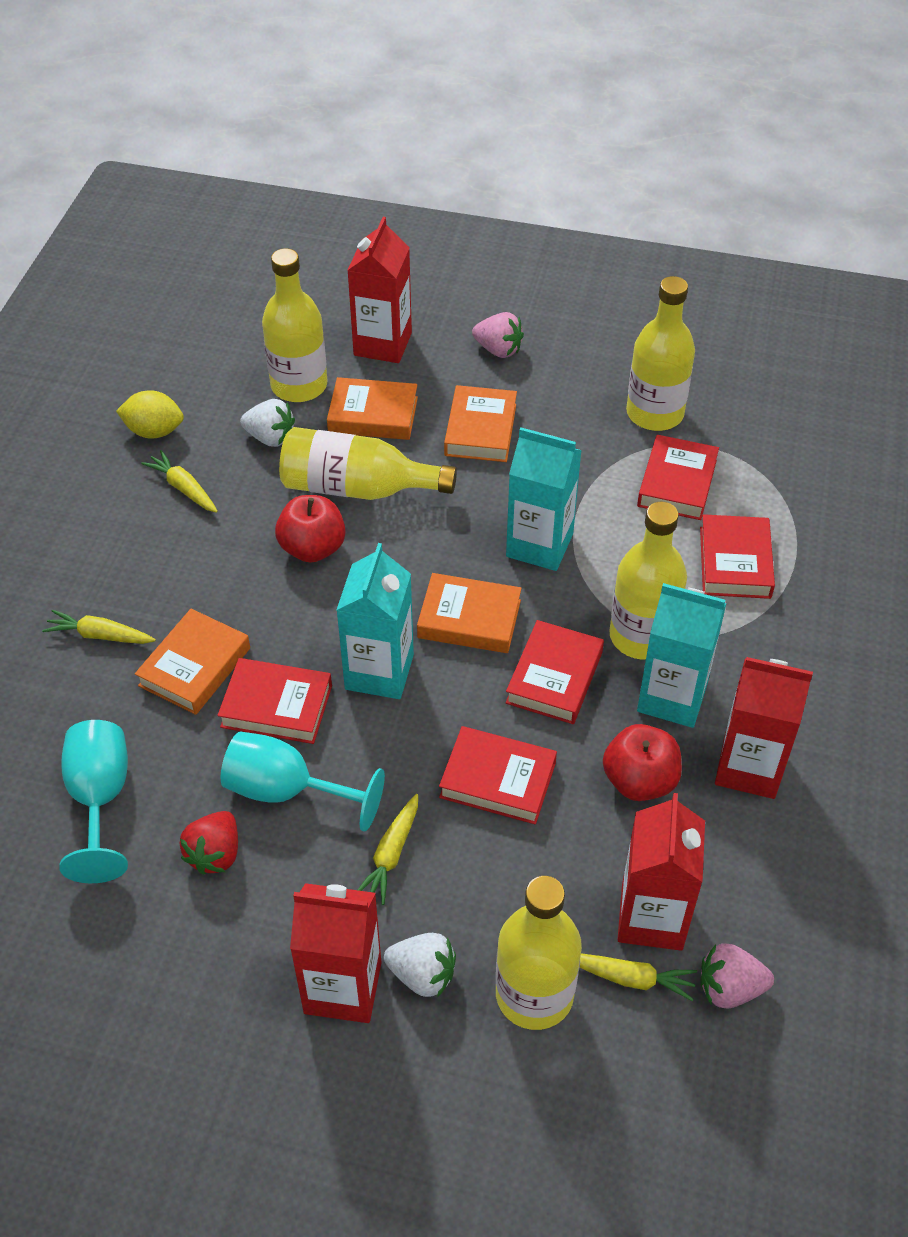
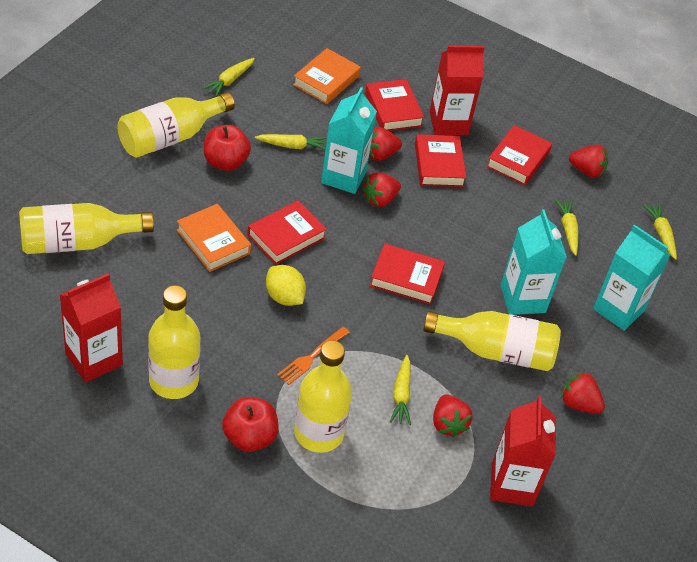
orange book: [135,609,250,715] [327,377,418,440] [417,573,522,653] [444,385,517,462] = 4 -> [177,204,251,272] [293,48,361,104] = 2
orange fork: none = 0 -> [277,327,350,385] = 1
pink strawberry: [472,312,524,358] [700,943,774,1009] = 2 -> none = 0
red carton: [290,883,382,1023] [347,217,412,363] [618,793,705,951] [715,657,813,799] = 4 -> [60,273,123,382] [430,46,485,135] [490,396,556,507] = 3
red strawberry: [179,811,238,875] = 1 -> [362,172,401,207] [369,127,402,161] [433,394,472,438] [561,371,605,414] [569,144,608,178] = 5
turquoise goblet: [59,720,128,883] [221,732,385,832] = 2 -> none = 0
white strawberry: [240,399,295,447] [384,933,456,997] = 2 -> none = 0
yellow carrot: [42,610,156,644] [141,450,218,513] [358,794,418,905] [579,953,697,1001] = 4 -> [203,58,255,97] [255,134,327,150] [390,355,411,425] [555,199,578,256] [643,203,677,260] = 5

